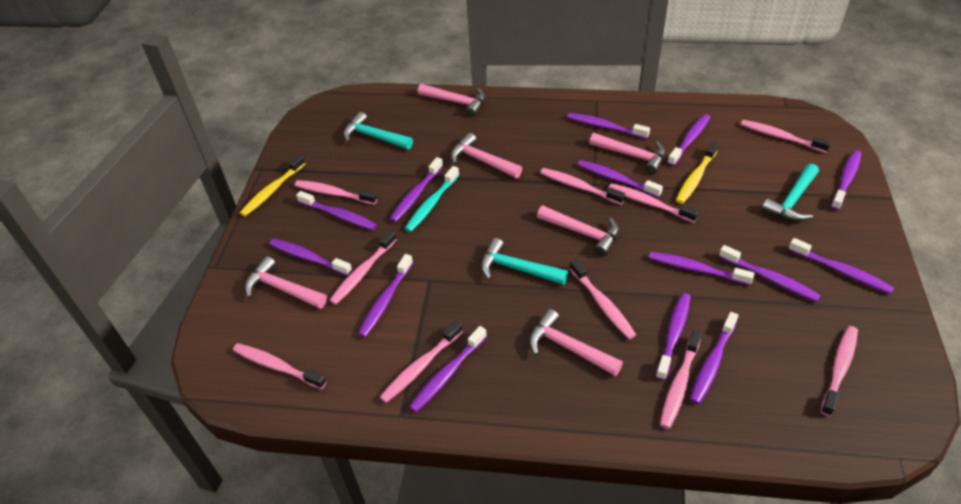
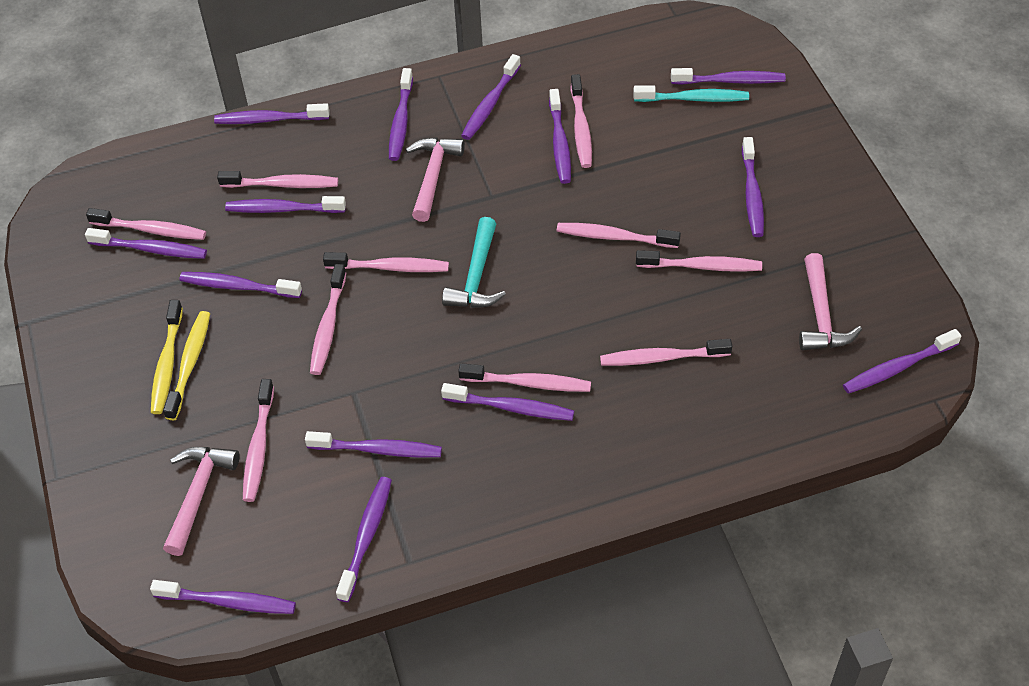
pink hammer: [245,256,327,309] [418,84,486,117] [451,133,522,178] [529,309,623,376] [537,206,619,257] [589,133,666,175] = 6 -> [163,447,239,556] [406,137,465,222] [799,253,862,350] = 3
turquoise hammer: [343,112,413,149] [481,238,568,285] [762,164,819,222] = 3 -> [442,217,506,308] = 1

